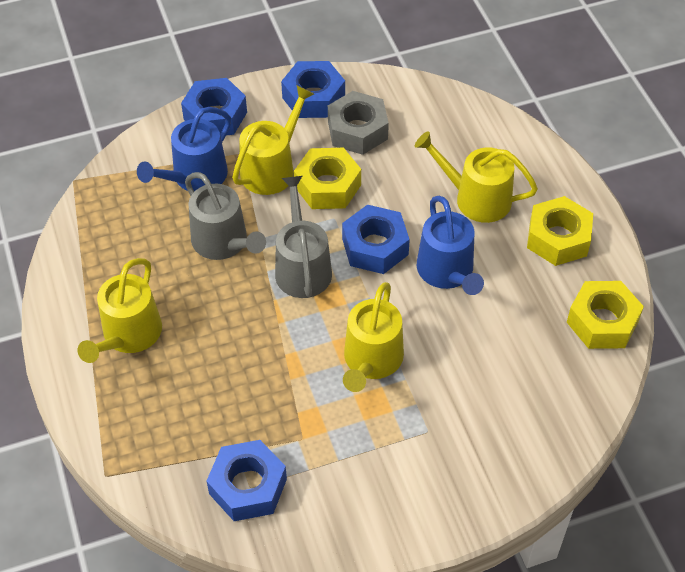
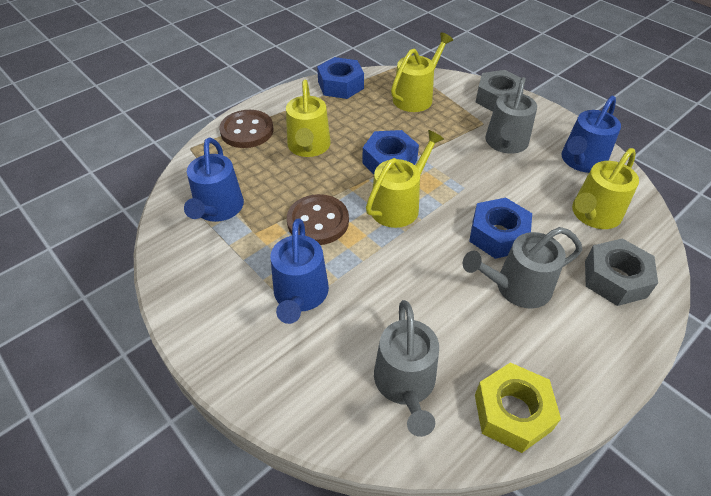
blue nut: [181,78,247,135] [206,440,287,521] [281,61,345,118] [342,205,410,274] = 4 -> [317,57,364,99] [362,130,419,174] [469,198,532,259] = 3
blue watering can: [137,107,231,192] [417,196,484,295] = 2 -> [184,137,244,222] [271,219,329,324] [561,96,621,173] = 3
brown button: none = 0 -> [219,110,273,148] [287,194,349,245] = 2
grey nut: [328,91,389,155] = 1 -> [475,70,524,112] [585,238,658,306] = 2
grey watering can: [185,172,266,260] [275,176,332,298] = 2 -> [374,300,439,437] [463,227,582,309] [485,77,537,154] = 3
yellow nut: [294,148,361,209] [527,196,593,266] [567,281,644,349] = 3 -> [475,362,561,453] = 1

